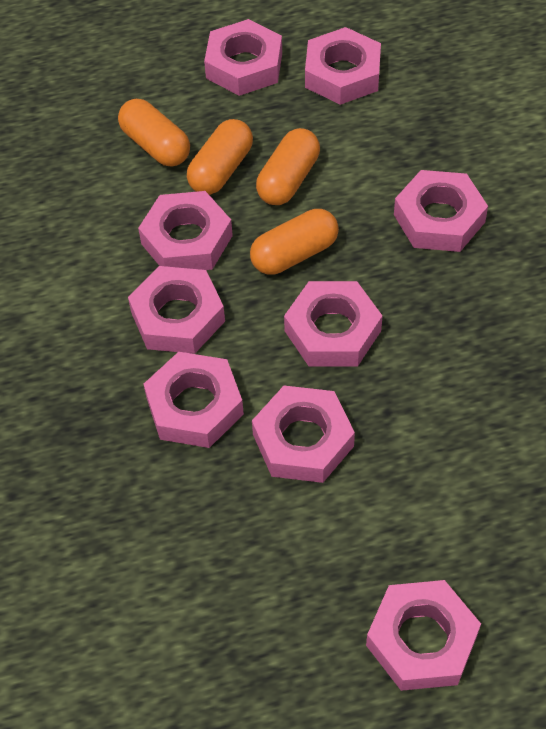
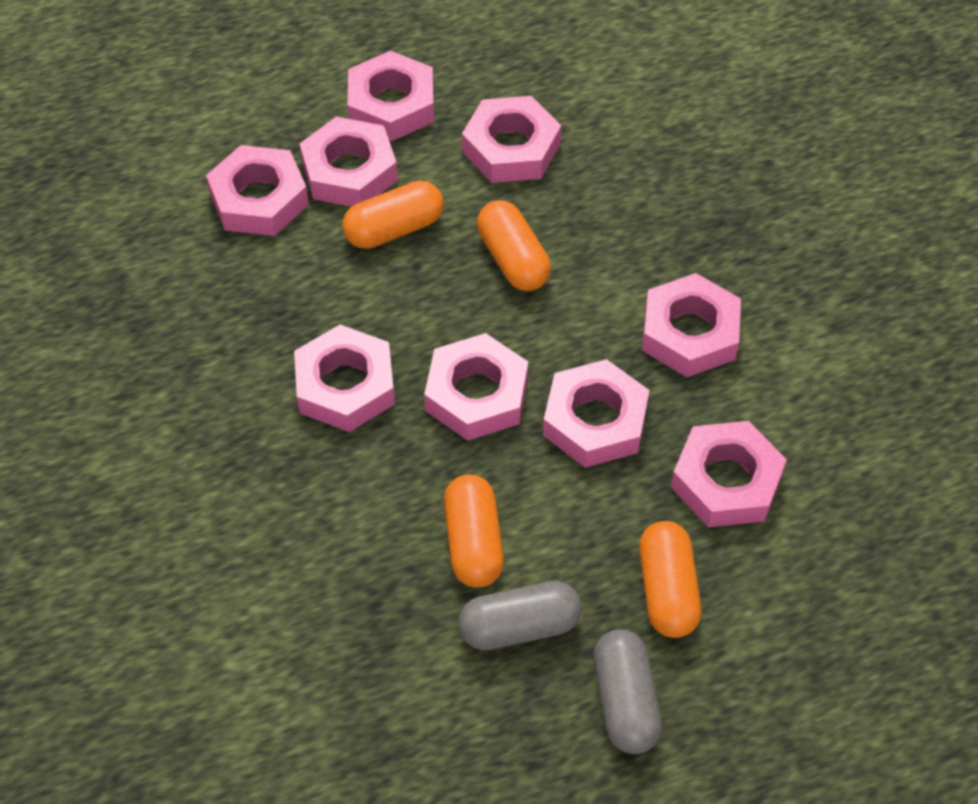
grey capsule: none = 0 -> [458,581,582,650] [593,629,662,754] = 2

